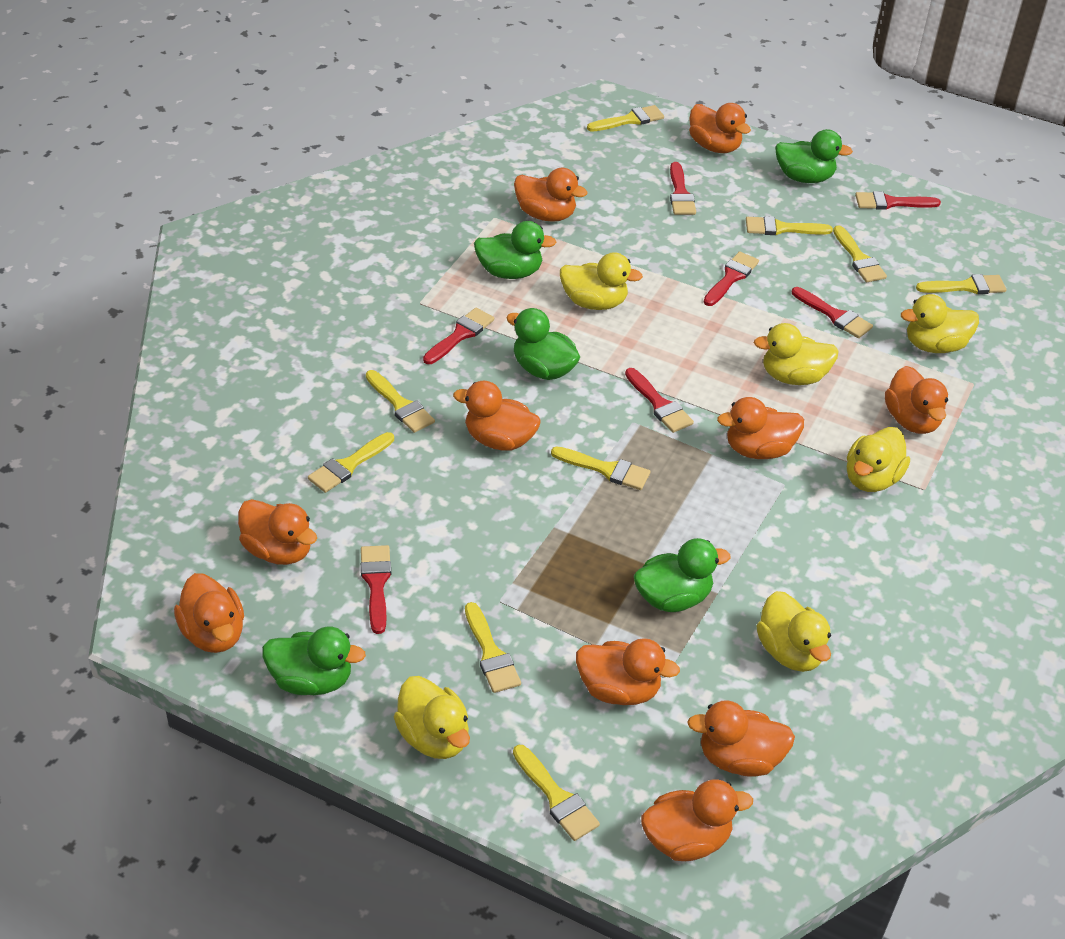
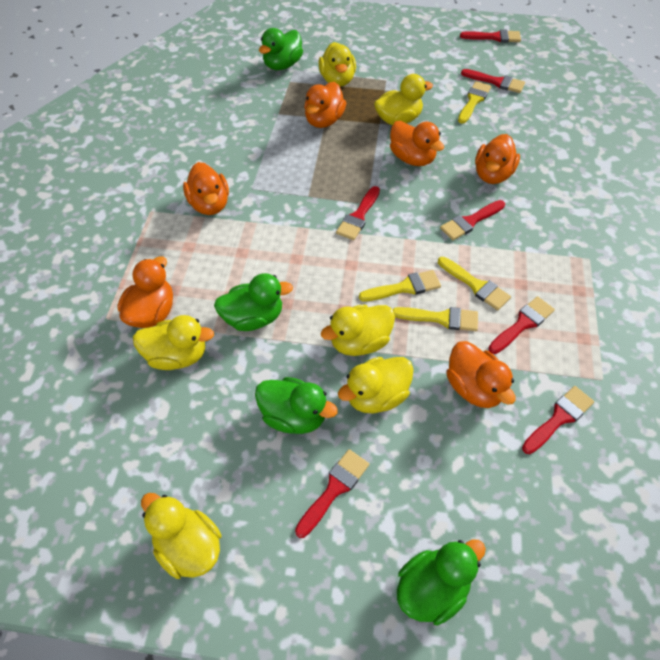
green duck: [262,626,366,695] [474,221,556,279] [506,308,580,380] [634,538,730,612] [775,129,853,183] = 5 -> [214,273,293,331] [255,377,338,434] [259,28,303,70] [397,540,486,626] = 4
orange duck: [174,573,244,653] [238,499,317,565] [453,381,541,451] [514,168,588,222] [576,638,680,705] [641,779,753,861] [687,700,795,777] [689,103,751,153] [717,397,804,459] [885,366,948,434] = 10 -> [118,256,173,328] [183,162,229,215] [304,82,346,128] [390,121,444,166] [446,341,516,408] [475,134,520,184] = 6
yellow brush: [308,432,394,493] [366,370,435,433] [465,602,521,693] [513,745,600,841] [551,446,651,490] [587,105,664,132] [746,216,833,235] [833,225,887,282] [916,274,1006,294] = 9 -> [359,270,441,301] [393,307,478,331] [438,257,511,310] [458,81,491,124] = 4

